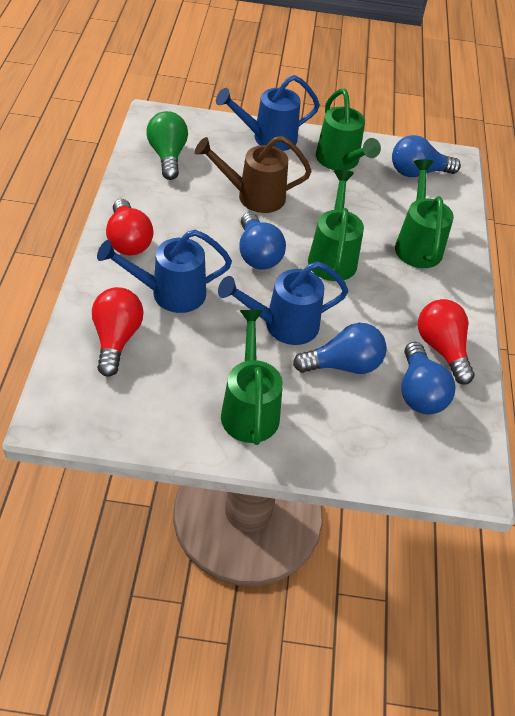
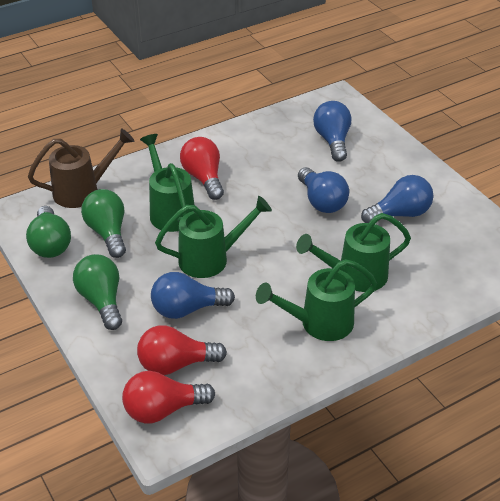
blue watering can: [97,230,232,313] [216,75,320,151] [218,261,348,345] = 3 -> none = 0
green light bulb: [147,111,188,180] = 1 -> [26,206,71,258] [73,254,122,330] [81,189,126,258] = 3

